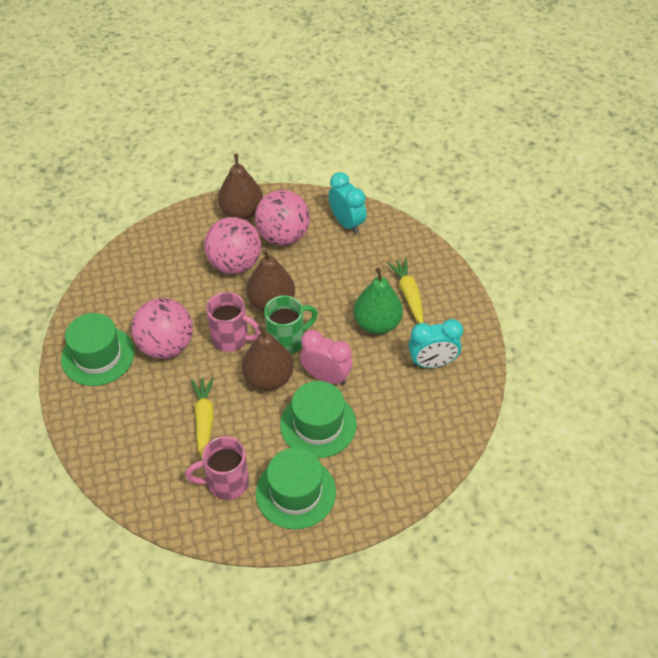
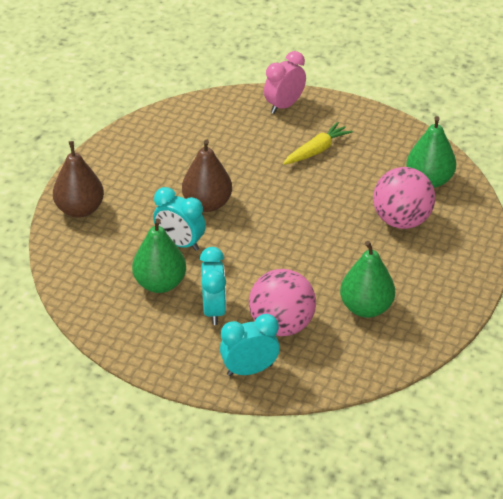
brown pear: [218,154,263,220] [242,325,293,391] [247,249,295,311] = 3 -> [53,141,104,218] [182,140,232,212] = 2
green hat: [61,313,135,386] [256,448,336,529] [280,381,357,458] = 3 -> none = 0
green mug: [264,295,318,355] = 1 -> none = 0
green pear: [354,267,403,334] = 1 -> [132,218,186,293] [340,241,395,318] [406,116,456,188] = 3
pink ball: [131,298,193,359] [204,217,261,274] [255,190,310,246] = 3 -> [249,269,316,336] [373,167,435,229] = 2
pink mug: [186,436,249,500] [206,292,261,352] = 2 -> none = 0
turquoise clock: [328,172,366,234] [409,319,463,368] = 2 -> [153,187,206,251] [200,247,226,325] [220,314,280,376] = 3
yellow carrot: [191,377,214,458] [387,258,424,323] = 2 -> [283,122,353,165] = 1

